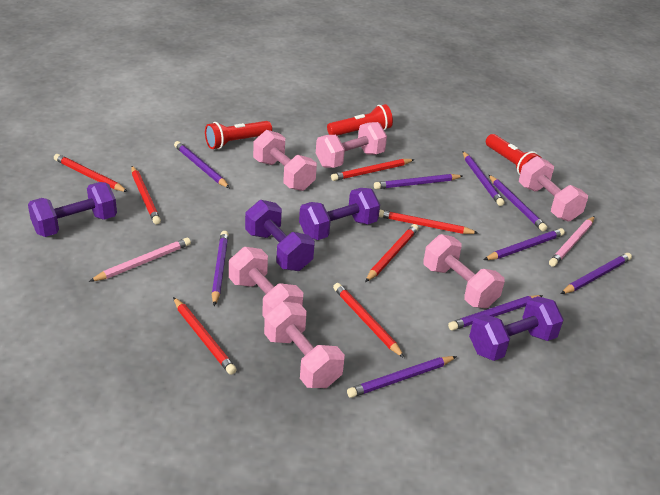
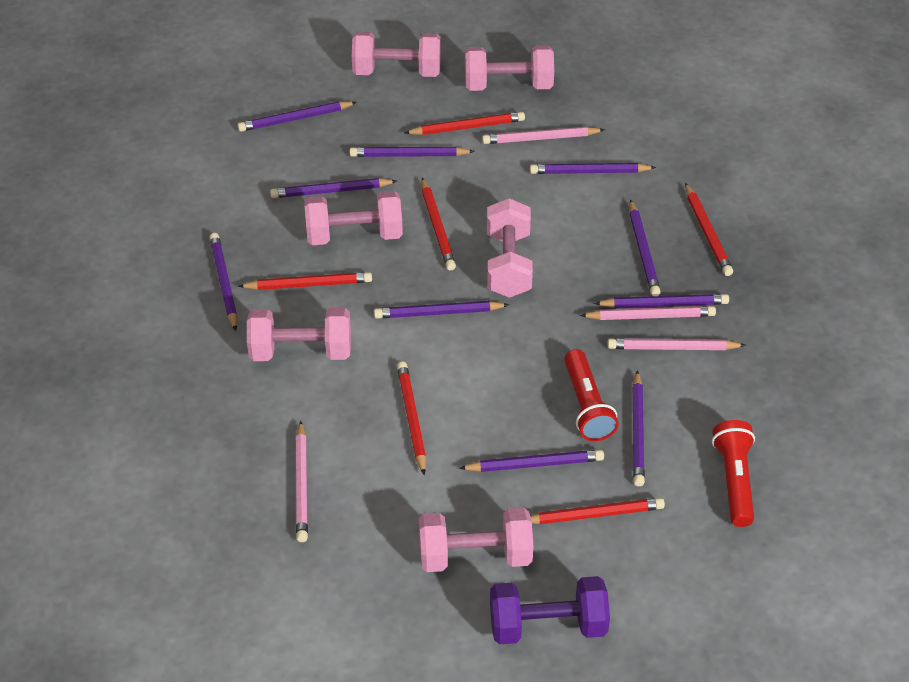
pink pencil: [89,237,191,282] [549,216,595,267] = 2 -> [296,421,308,542] [482,127,605,144] [580,306,716,320] [607,338,746,350] = 4
purple dumbbell: [28,182,117,237] [245,200,315,271] [299,188,380,240] [469,296,564,361] = 4 -> [490,576,610,644] = 1
purple pencil: [174,141,230,188] [212,231,229,306] [347,356,457,398] [374,174,463,189] [448,295,543,331] [463,151,504,206] [484,228,565,260] [489,175,547,231] [561,253,632,294] = 9 -> [209,233,237,331] [237,101,357,132] [270,178,397,198] [350,147,475,157] [374,301,510,319] [459,450,604,472] [530,163,656,174] [594,294,729,308] [629,199,661,296] [632,370,645,486] = 10
red flashlight: [205,121,272,149] [327,104,393,136] [486,134,542,175] = 3 -> [564,349,619,441] [712,420,755,527] = 2
red pencil: [54,154,128,192] [131,166,161,224] [173,297,237,375] [331,159,415,181] [333,283,405,358] [365,224,419,282] [379,210,478,234] = 7 -> [238,272,372,290] [397,361,426,475] [404,112,525,135] [421,177,456,270] [530,498,665,524] [685,183,733,276] = 6

